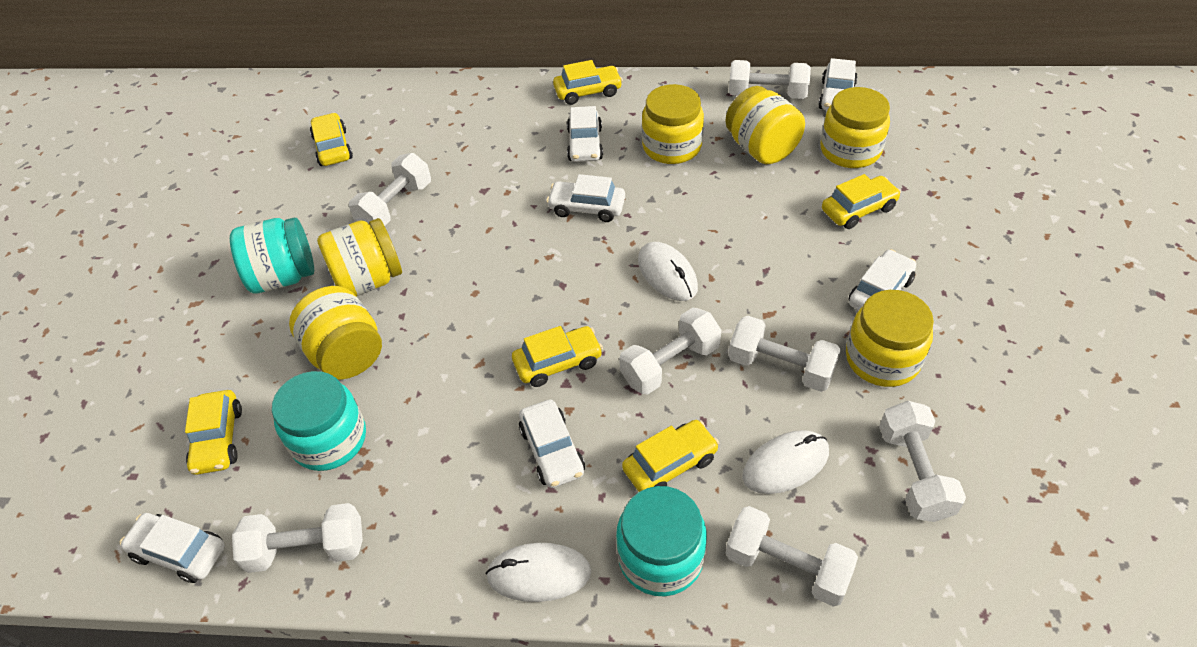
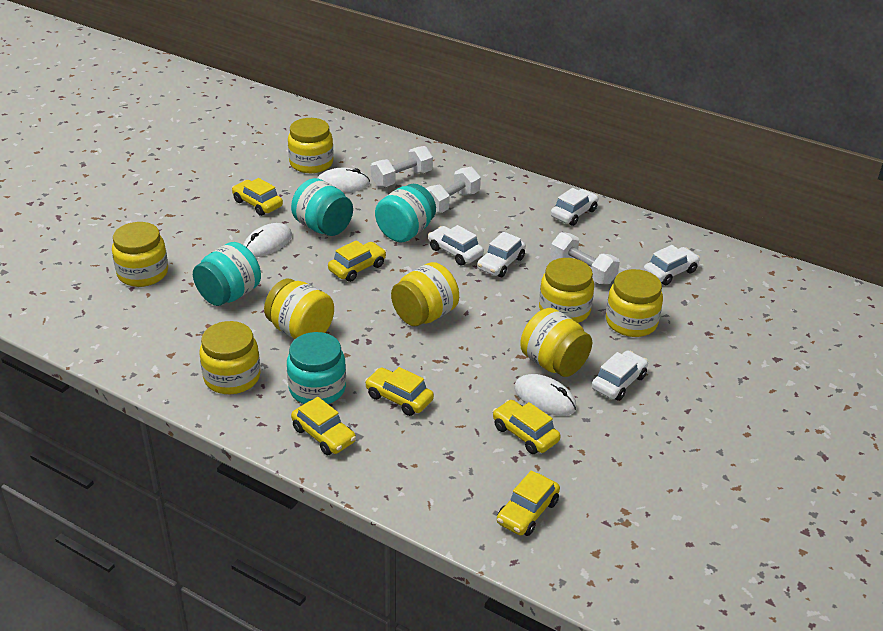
turquoise jar: [230,218,314,294] [272,371,366,471] [616,486,707,596] = 3 -> [193,242,261,306] [287,332,346,404] [291,178,353,236] [375,184,436,242] = 4
white car: [120,513,225,583] [519,400,585,488] [546,174,625,222] [567,106,603,162] [818,58,858,110] [848,249,916,310] = 6 -> [428,225,484,265] [477,232,526,277] [551,188,598,226] [592,350,648,401] [643,245,700,285] = 5
white dumbbell: [232,503,363,573] [349,153,431,226] [619,308,721,395] [726,506,858,607] [728,316,841,392] [729,60,811,99] [879,401,966,522] = 7 -> [371,146,433,187] [426,167,481,214] [550,232,620,285] = 3
yellow jar: [289,286,382,380] [317,218,402,296] [642,84,704,164] [725,86,805,164] [820,87,890,168] [846,290,934,387] = 6 -> [112,222,168,287] [200,321,260,394] [264,279,334,339] [288,118,334,173] [391,262,459,326] [520,308,592,377] [539,258,594,323] [606,269,663,337] = 8

